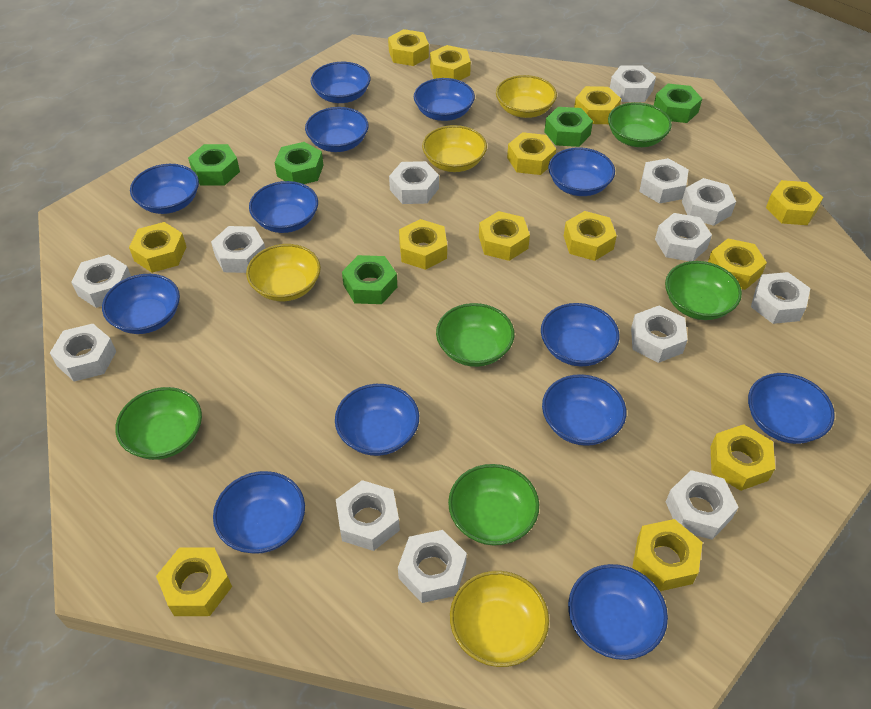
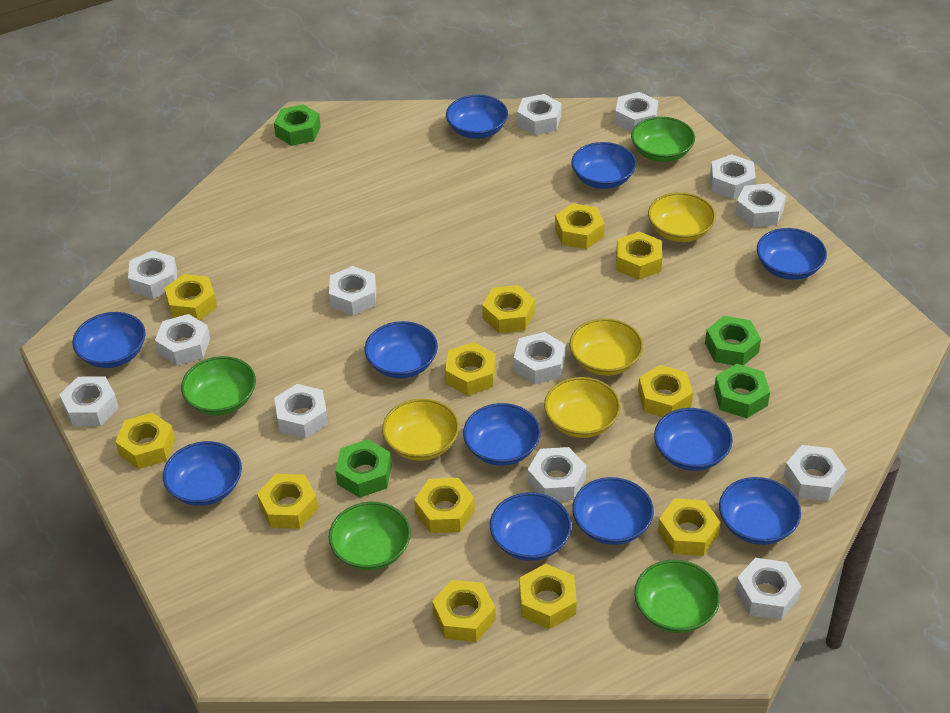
blue bowl: [102,274,180,334] [130,164,199,214] [213,471,305,554] [249,181,318,233] [305,107,369,152] [310,62,371,103] [335,384,419,456] [414,78,475,121] [541,303,619,366] [542,374,626,446] [548,147,615,196] [568,564,668,660] [748,373,835,444] = 13 -> [72,312,146,368] [163,441,242,506] [365,321,438,379] [446,95,508,139] [463,403,540,466] [490,492,571,561] [571,142,636,189] [572,477,654,545] [654,408,733,471] [719,477,801,545] [757,228,827,280] = 11
green bowl: [115,387,202,460] [436,303,514,367] [448,464,539,546] [608,102,672,147] [665,261,742,320] = 5 -> [181,356,256,415] [329,502,411,571] [631,117,695,162] [634,559,720,633] = 4
green nut: [188,144,240,186] [274,142,324,184] [342,255,397,304] [544,107,593,147] [654,84,702,123] = 5 -> [274,104,321,146] [335,439,392,498] [705,316,761,365] [714,364,770,418] = 4
yellow nut: [129,222,186,273] [156,547,232,616] [388,29,429,66] [399,219,447,270] [430,45,471,80] [479,211,530,261] [507,132,556,175] [564,211,617,261] [574,86,621,124] [632,519,703,591] [708,239,767,290] [711,424,775,491] [766,180,823,225] = 13 -> [115,412,175,469] [164,274,217,320] [257,474,318,529] [414,478,475,533] [432,580,496,642] [445,342,496,396] [482,285,535,333] [520,564,577,629] [555,203,604,249] [616,232,662,280] [638,365,693,417] [658,498,721,556] = 12

